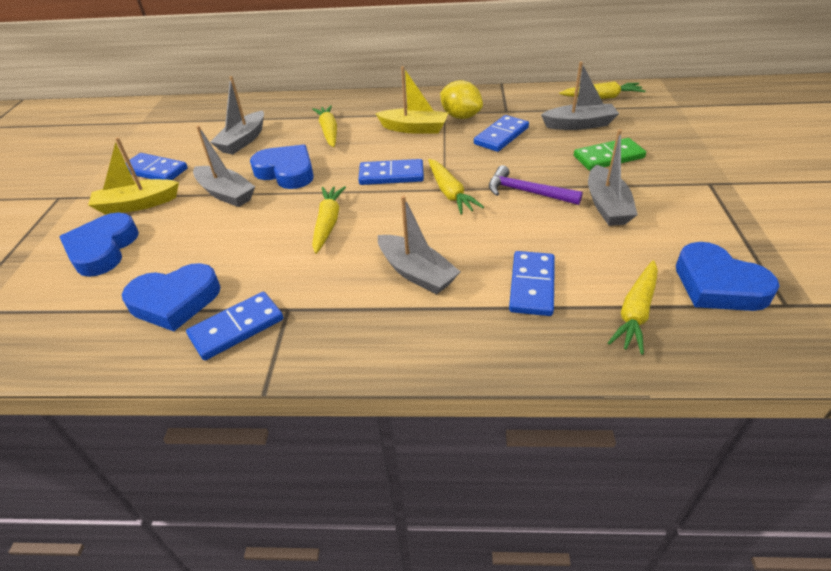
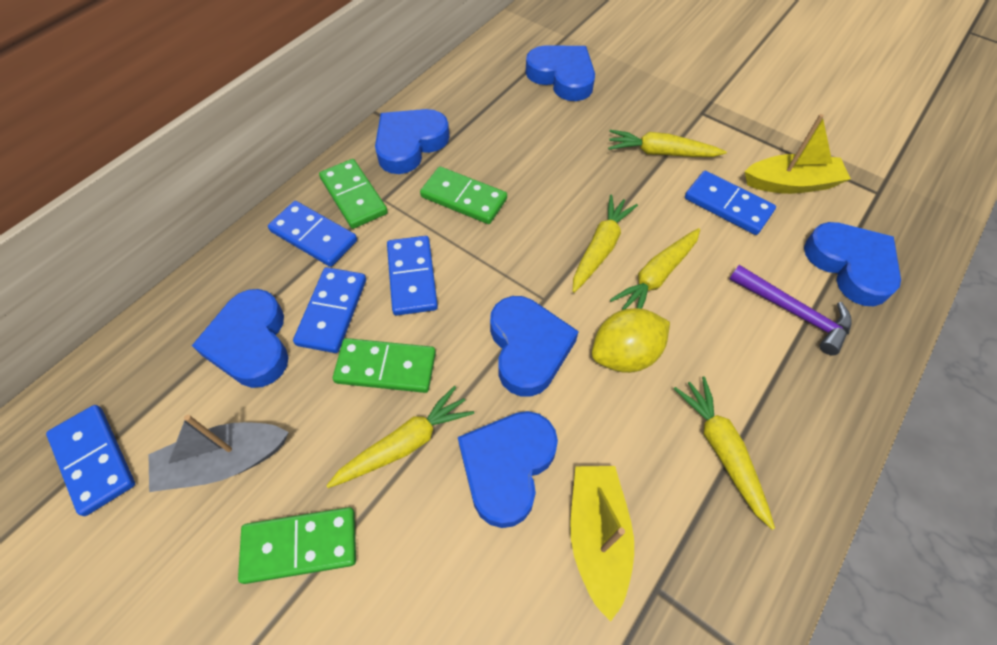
blue heart: [60,213,139,277] [122,263,221,332] [250,144,314,189] [676,242,779,311] = 4 -> [192,289,288,388] [375,109,450,174] [458,411,558,528] [490,296,579,397] [526,45,595,101] [804,222,901,306] = 6
green domino: [574,138,646,170] = 1 -> [238,507,356,584] [319,159,388,229] [333,338,436,393] [420,167,507,224] = 4
grey boat: [193,126,255,207] [210,76,264,155] [378,196,461,294] [541,62,619,130] [588,129,638,226] = 5 -> [149,415,289,492] = 1

